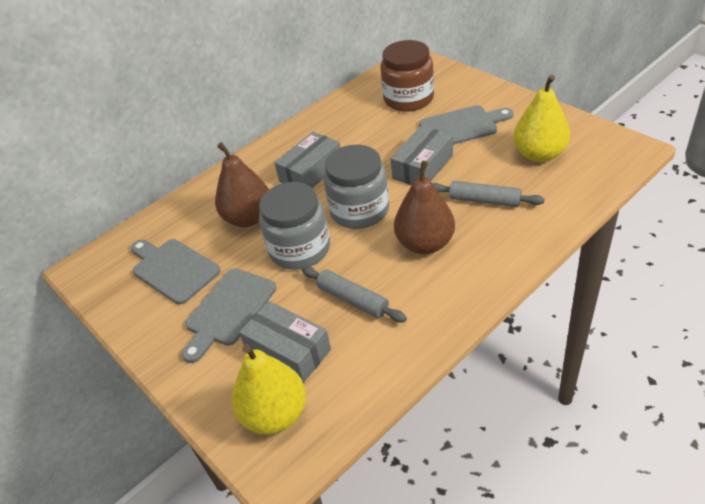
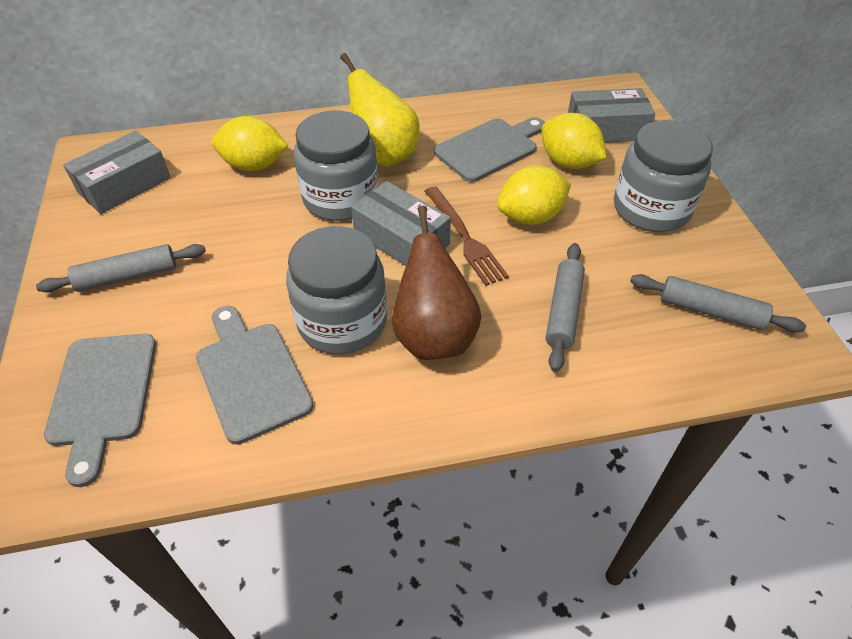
brown fork: none = 0 -> [424,186,509,286] = 1
brown jar: [380,40,434,112] = 1 -> none = 0
brown pear: [215,142,269,227] [394,160,455,254] = 2 -> [392,206,481,360] = 1
grey jar: [259,182,330,270] [323,145,389,229] = 2 -> [286,226,387,354] [294,110,378,221] [614,120,713,232] = 3
grey rolling pin: [302,266,407,323] [433,181,545,207] = 2 -> [36,244,206,293] [546,243,585,372] [630,274,806,333] = 3
yellow lemon: none = 0 -> [212,116,289,171] [497,166,571,225] [541,113,607,169] = 3
yellow pear: [232,344,306,435] [514,75,570,162] = 2 -> [340,53,420,167] = 1

